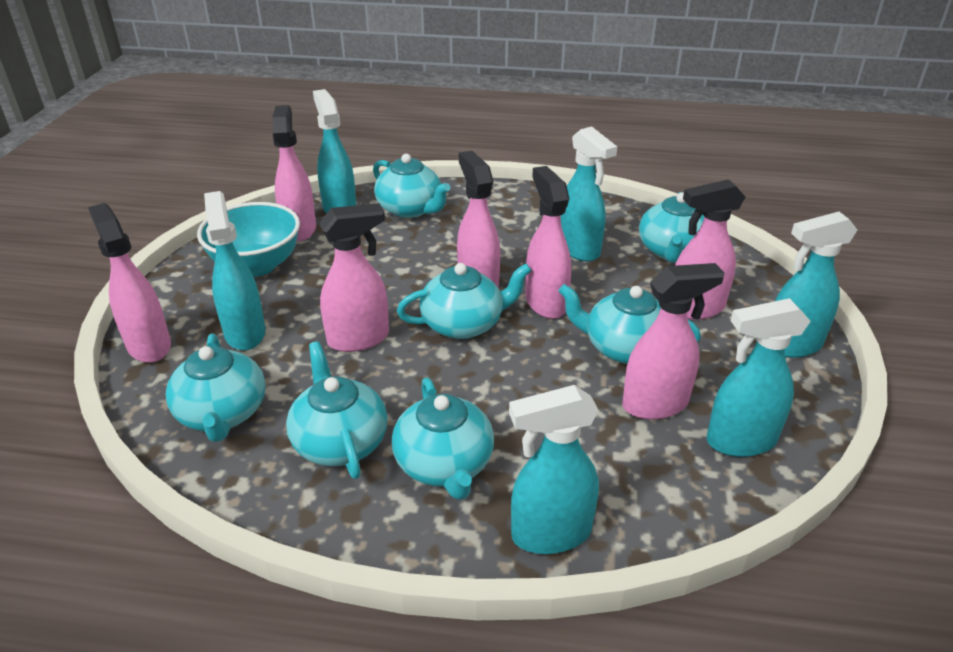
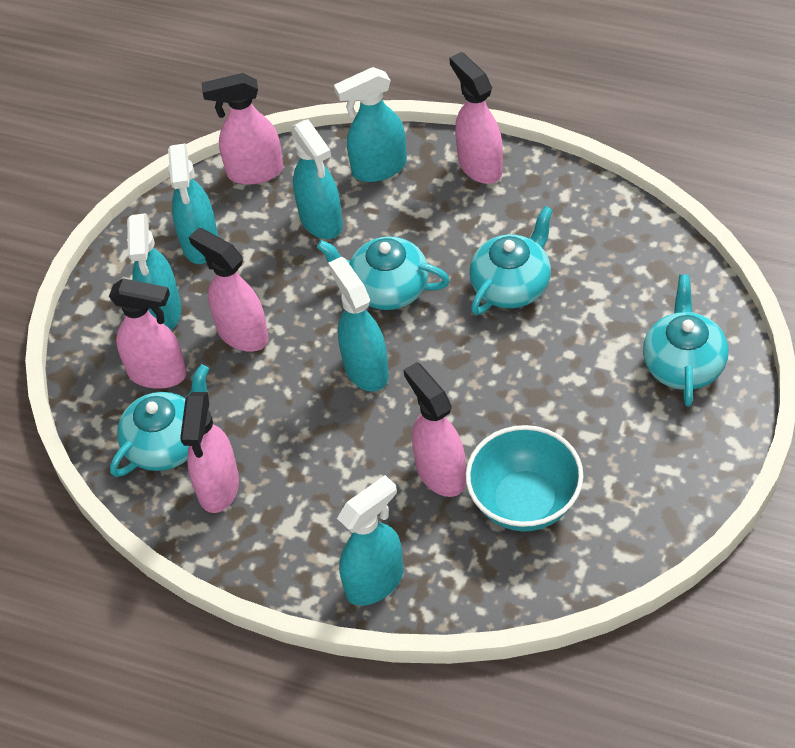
pink spray bottle: [88,203,171,363] [272,105,316,242] [319,203,389,352] [457,151,500,288] [525,166,571,319] [622,263,725,420] [675,179,745,320] = 7 -> [109,278,187,389] [180,392,239,513] [189,228,268,352] [202,73,283,185] [404,362,466,497] [450,52,503,184] = 6
turquoise teapot: [166,333,265,442] [286,341,387,479] [373,154,450,218] [392,378,494,500] [397,263,532,339] [558,284,701,364] [639,192,704,263] = 7 -> [110,364,209,477] [317,236,450,310] [469,206,553,315] [643,275,729,406] = 4

